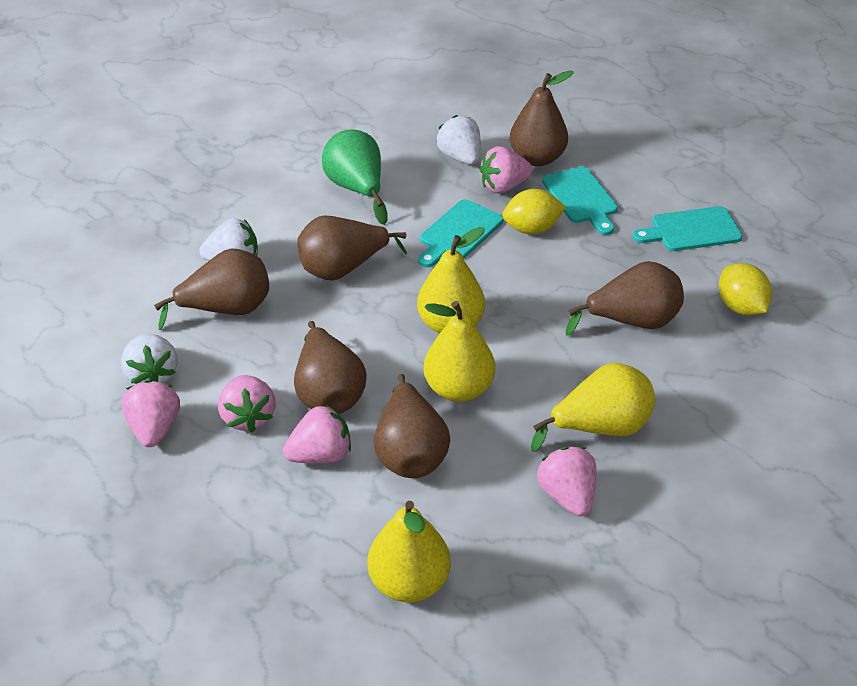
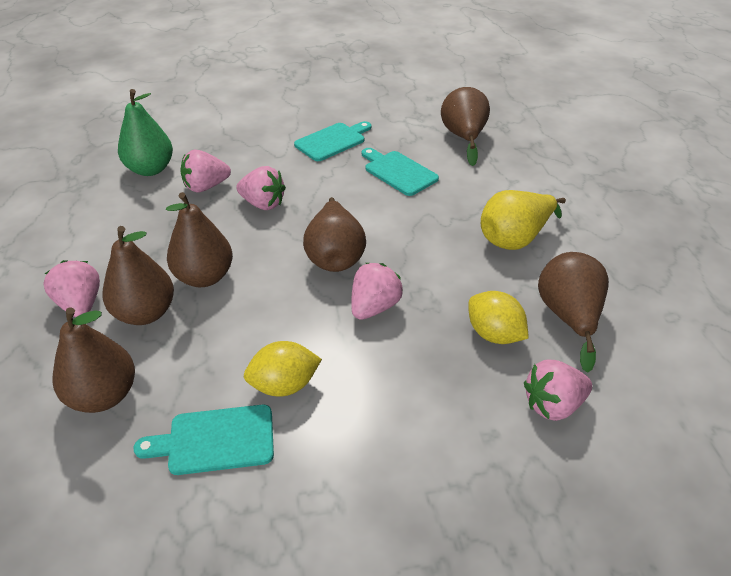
white strawberry: [121,334,178,384] [199,218,258,261] [436,115,481,165] = 3 -> none = 0
yellow pear: [368,501,451,602] [417,227,485,334] [424,301,495,402] [531,363,655,452] = 4 -> [481,190,566,250] = 1

